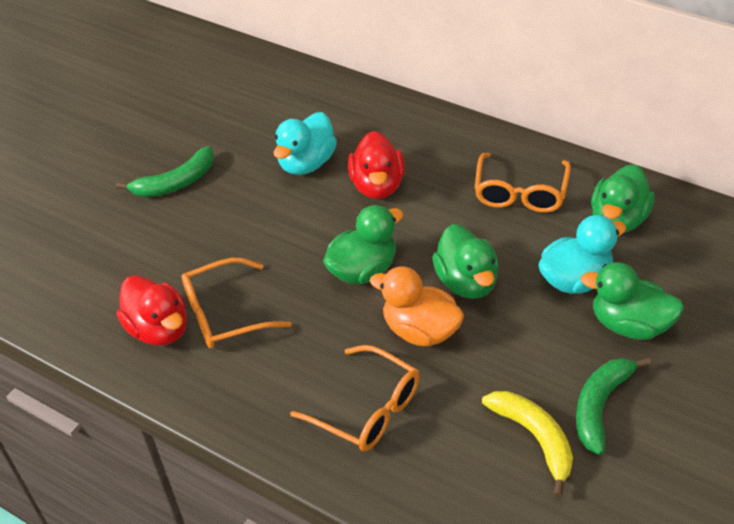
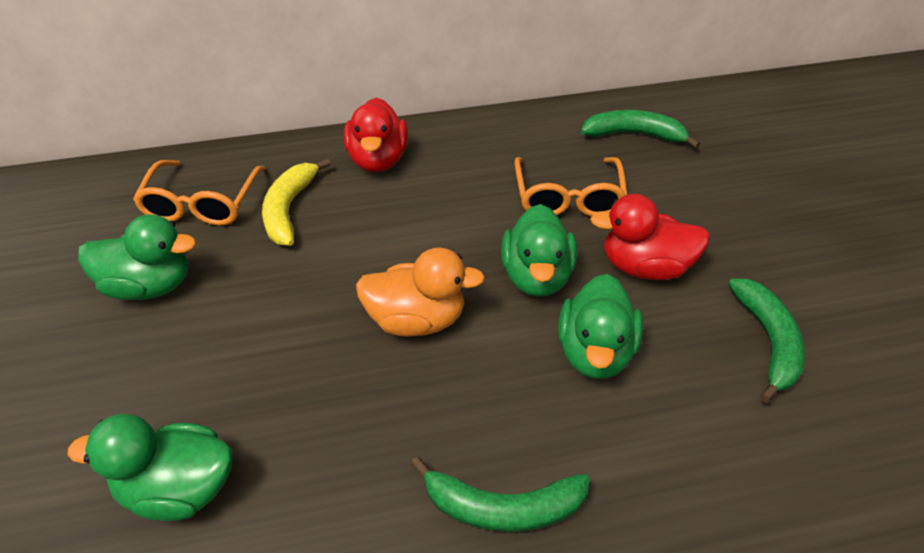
green banana: [116,146,214,197] [576,358,651,455] = 2 -> [411,457,590,532] [581,110,700,149] [728,279,805,403] = 3
orange glasses: [182,258,292,348] [290,345,420,451] [474,153,571,213] = 3 -> [133,160,266,225] [514,157,628,216] = 2
turquoise duck: [273,112,337,175] [538,215,626,294] = 2 -> none = 0

